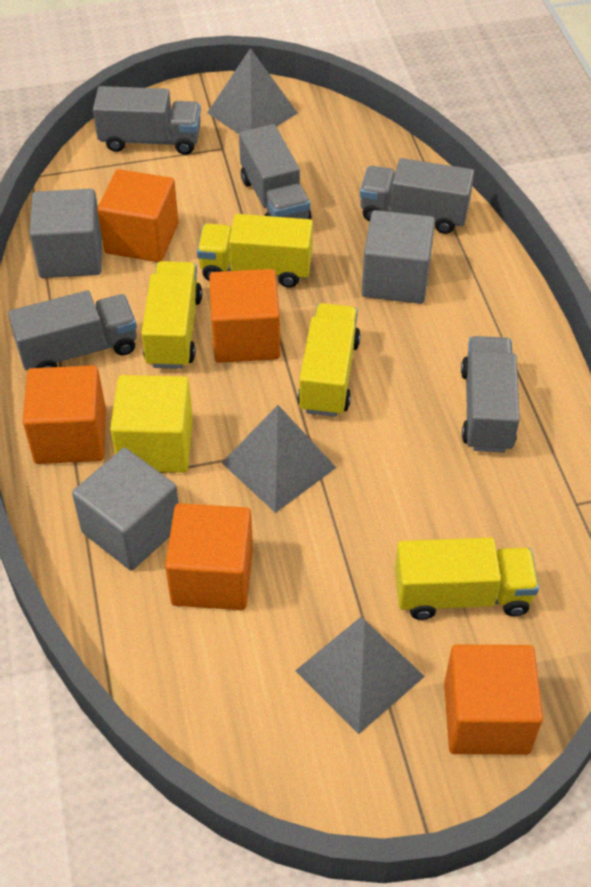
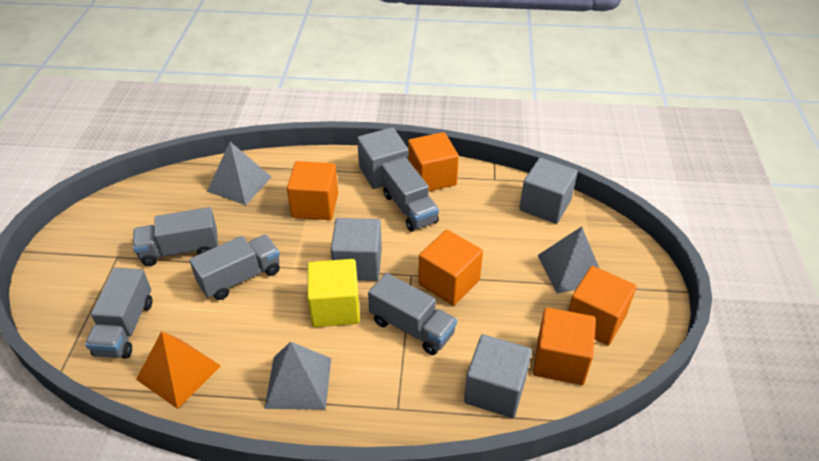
grey cube: [29,189,102,278] [72,448,179,570] [362,210,435,304] = 3 -> [331,218,382,281] [357,127,409,189] [464,334,532,418] [519,158,578,224] = 4
orange pyramid: none = 0 -> [136,331,221,409] = 1
yellow truck: [141,261,202,369] [197,214,313,288] [297,303,361,417] [395,538,539,620] = 4 -> none = 0

